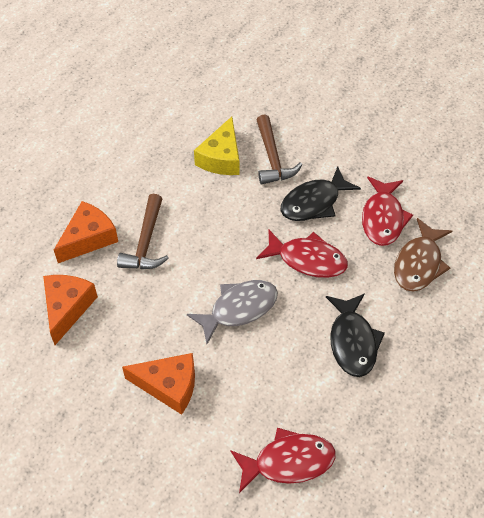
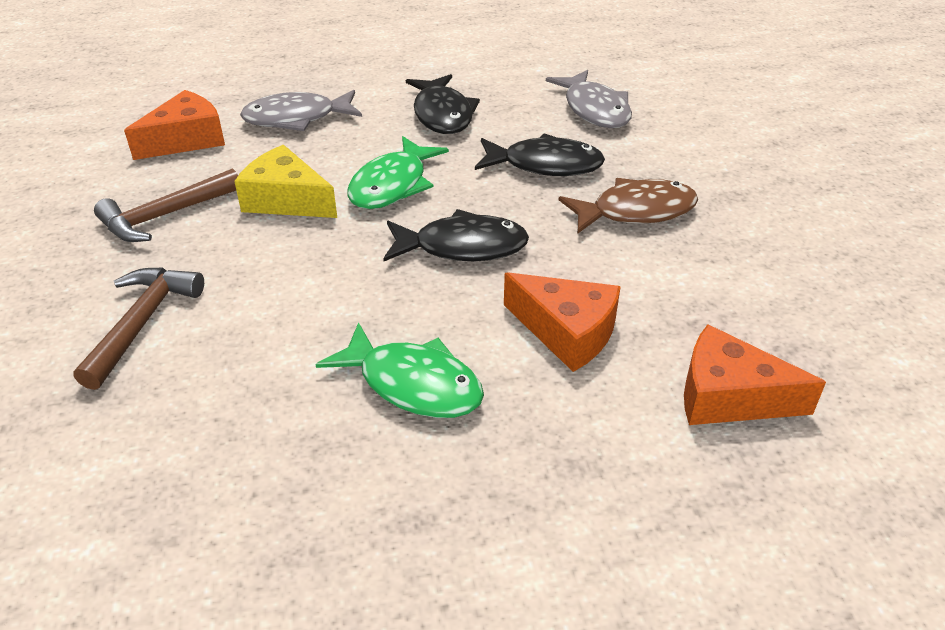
black fish: [281,166,361,221] [326,293,385,377] = 2 -> [383,209,529,261] [406,74,480,134] [475,133,605,176] = 3
green fish: none = 0 -> [315,322,484,418] [347,136,449,209] = 2
grey fish: [187,280,278,344] = 1 -> [240,90,362,131] [546,70,632,128] = 2
red fish: [230,428,336,493] [256,230,348,278] [362,176,413,246] = 3 -> none = 0

